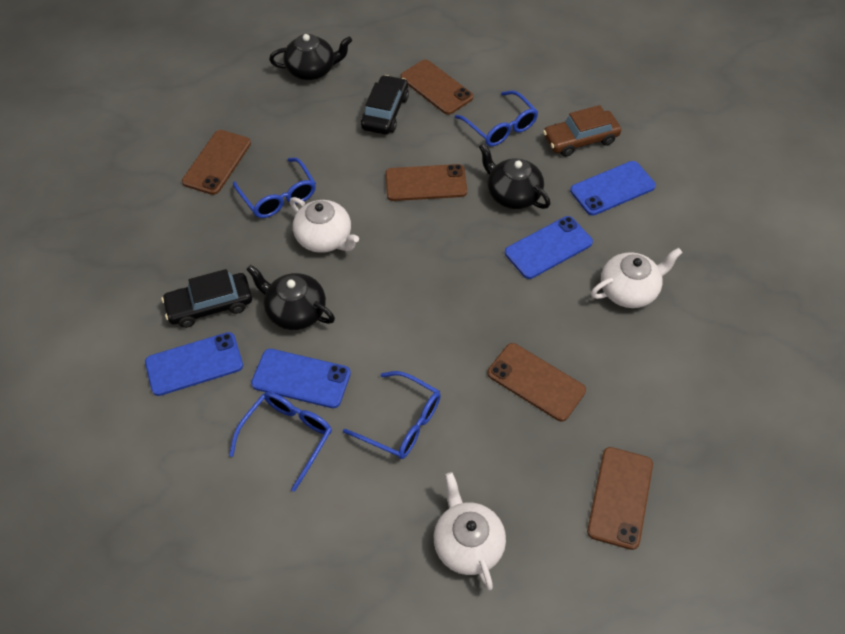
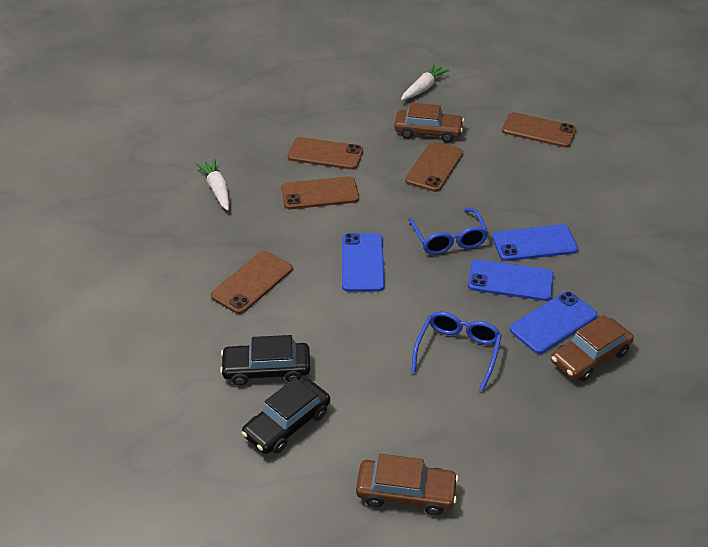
black teapot: [246,265,335,330] [269,34,352,80] [479,143,550,209] = 3 -> none = 0
blue glasses: [229,392,332,492] [233,158,316,218] [343,371,441,459] [455,90,538,146] = 4 -> [408,208,488,254] [411,311,502,391] = 2
brown car: [543,105,621,157] = 1 -> [356,454,459,515] [394,103,464,142] [551,315,634,381] = 3
white carrot: none = 0 -> [196,159,229,211] [401,64,449,100] = 2
white teapot: [290,197,359,253] [434,472,506,590] [591,248,683,308] = 3 -> none = 0

